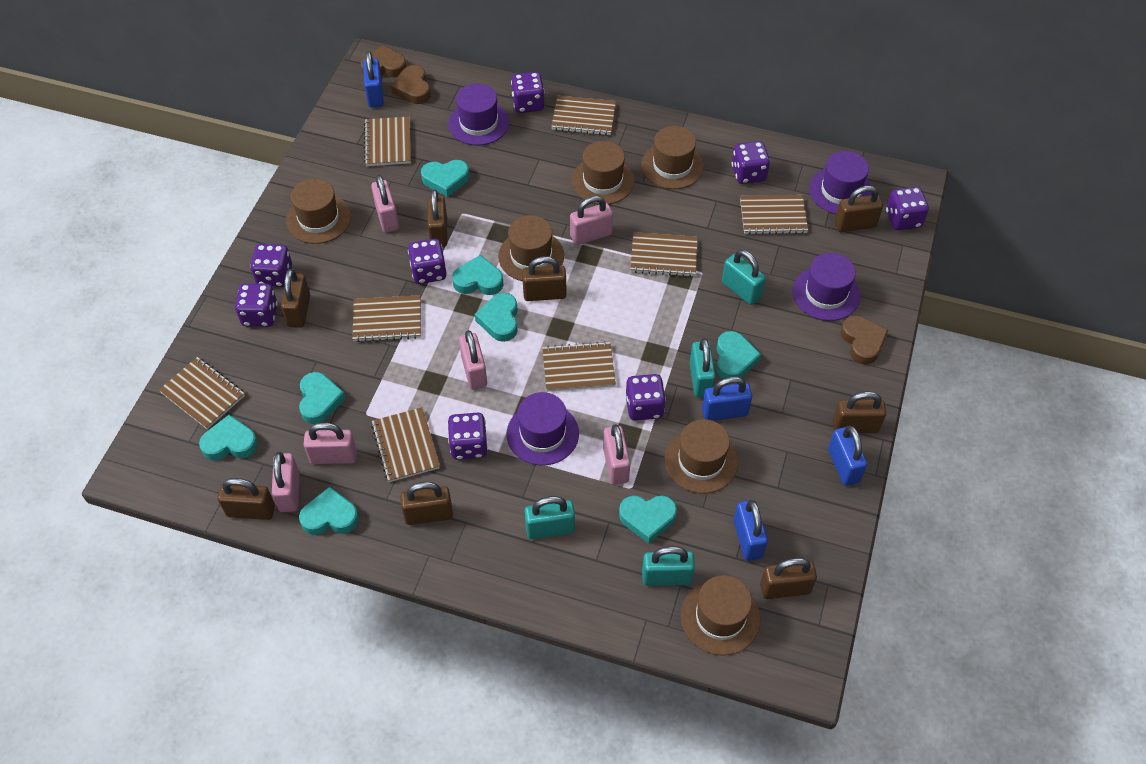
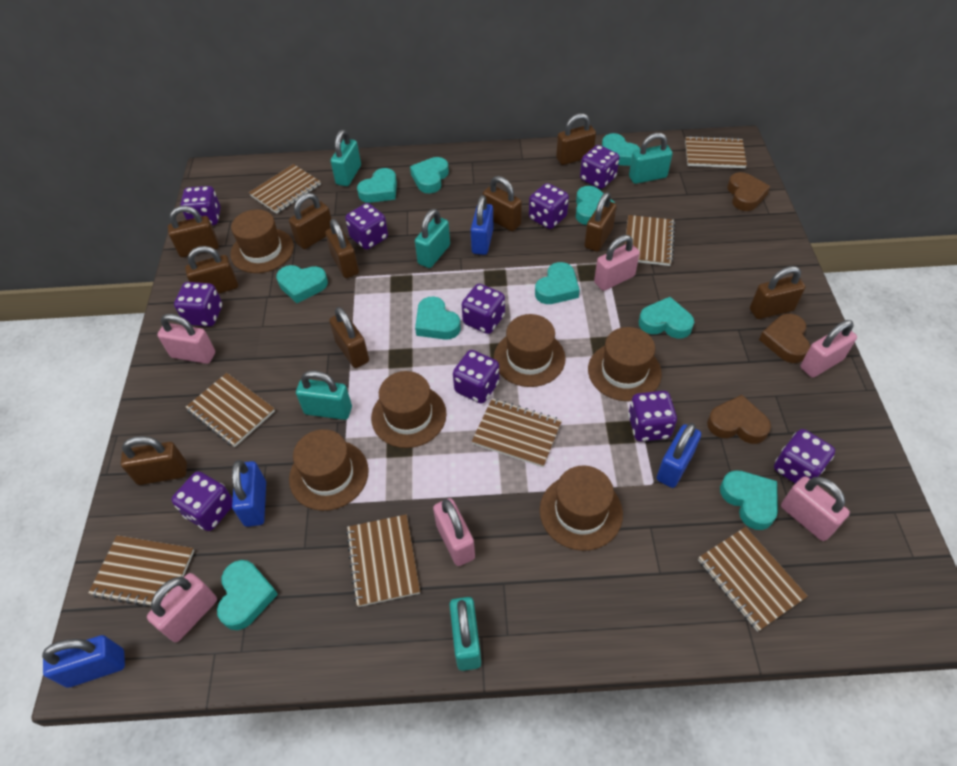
brown padlock: [217,478,275,520] [281,269,310,328] [400,482,453,525] [427,189,448,247] [522,256,566,301] [760,558,817,599] [833,391,886,433] [835,186,883,232] = 8 -> [121,436,187,485] [168,206,219,257] [185,246,238,294] [289,193,331,249] [325,219,359,278] [329,307,369,368] [483,176,522,231] [556,113,596,165] [585,192,617,252] [750,266,806,319] = 10
purple dice: [235,283,278,327] [250,244,292,287] [408,239,447,284] [447,413,488,460] [511,72,544,113] [625,374,666,421] [732,141,770,184] [886,187,929,230] = 8 -> [171,471,233,531] [174,282,222,327] [180,186,221,225] [345,203,388,250] [453,350,499,403] [462,284,505,334] [529,183,569,229] [580,145,619,189] [628,391,677,442] [774,429,835,483] = 10
purple hat: [448,84,509,146] [507,392,579,465] [793,253,860,321] [809,151,872,214] = 4 -> none = 0
turquoise heart: [199,415,258,461] [299,372,346,424] [299,487,359,535] [421,160,470,197] [452,255,504,295] [475,293,518,342] [619,495,677,544] [716,331,761,379] = 8 -> [217,560,278,630] [276,265,328,303] [357,168,397,203] [410,157,449,193] [415,296,461,340] [535,262,580,304] [576,186,615,225] [602,133,640,166] [639,297,694,339] [720,470,778,530] = 10
turquoise padlock: [525,496,575,539] [642,546,695,586] [690,338,715,398] [722,250,766,305] = 4 -> [296,371,352,420] [330,130,361,186] [415,209,450,268] [449,597,481,671] [629,133,673,184] = 5

